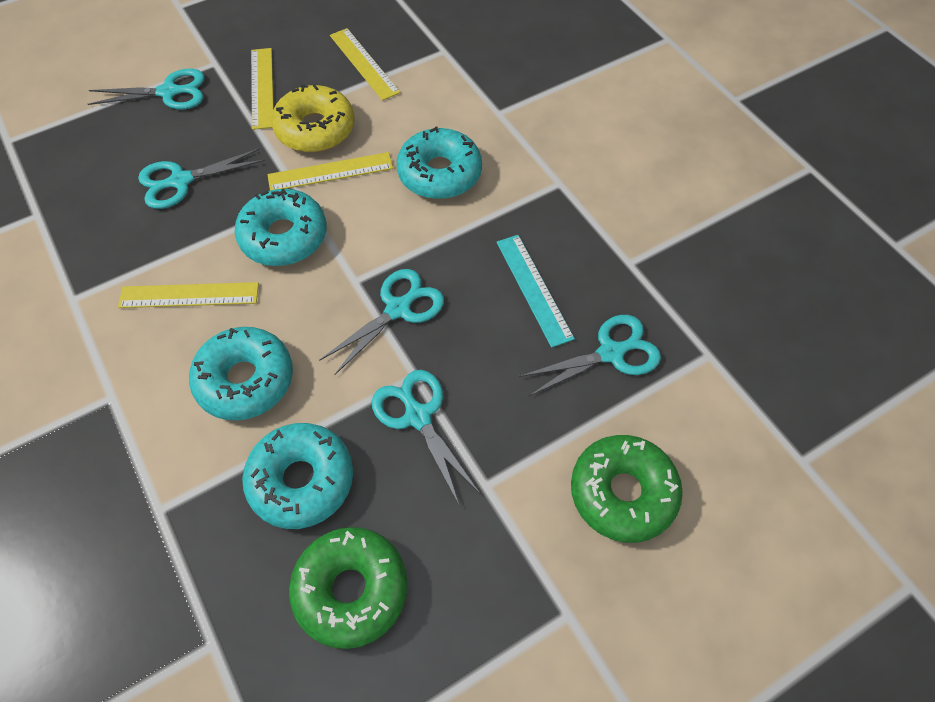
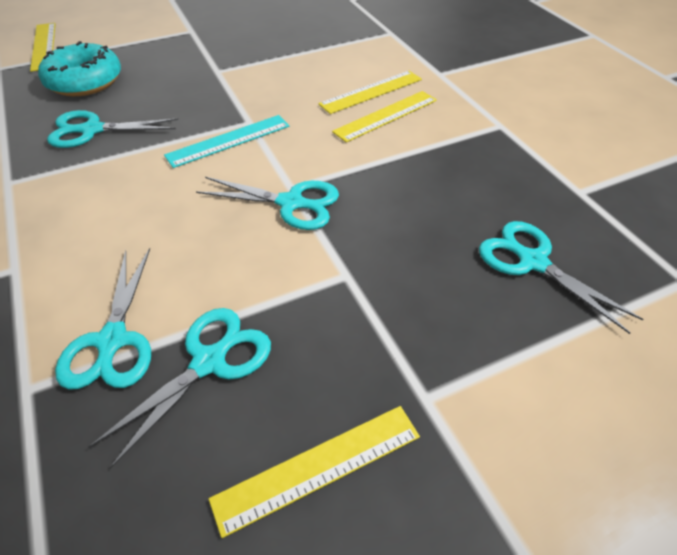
green donut: [289,527,408,649] [571,435,683,543] = 2 -> none = 0
turquoise donut: [189,327,293,421] [235,188,327,266] [242,423,353,529] [397,126,482,199] = 4 -> [38,41,121,96] = 1
yellow donut: [271,84,355,152] = 1 -> none = 0

